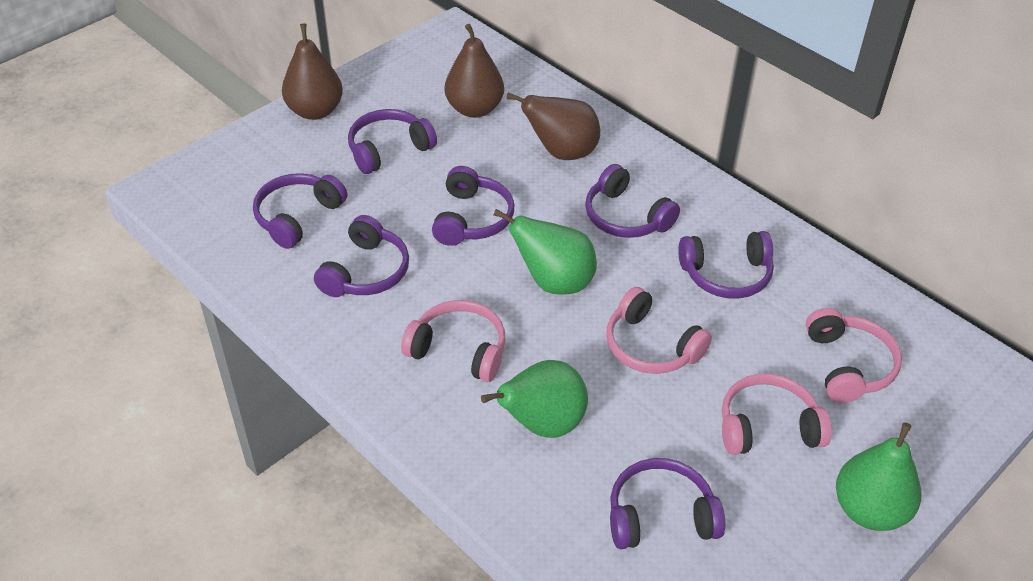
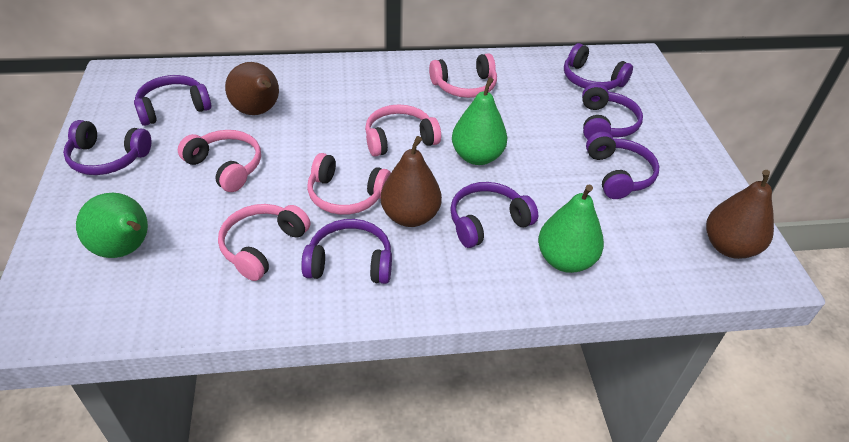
pink headphones: [401,300,505,382] [606,287,712,374] [722,374,832,455] [806,308,902,403] = 4 -> [178,130,261,192] [218,204,310,281] [307,153,391,215] [365,104,441,157] [429,53,497,98] = 5

